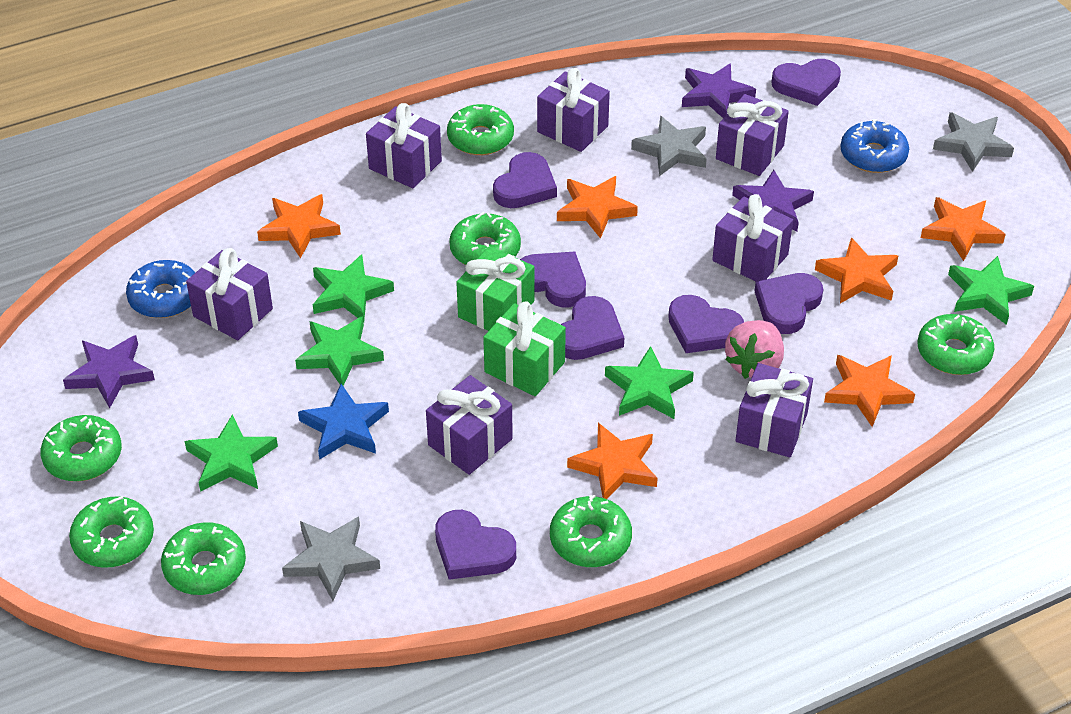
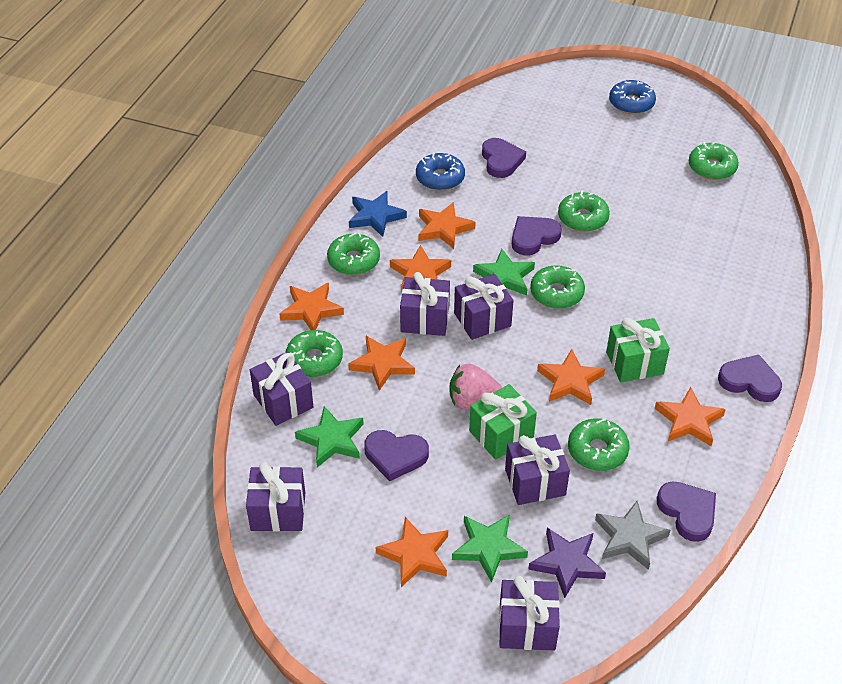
green donut: [40,415,122,481] [69,496,154,568] [161,522,246,595] [447,104,514,155] [449,211,521,265] [550,495,632,567] [918,314,994,375] = 7 -> [286,330,343,377] [327,232,380,275] [530,265,585,309] [558,191,610,232] [568,418,630,471] [689,142,739,180] = 6
green star: [184,415,278,492] [295,316,384,386] [313,254,394,323] [605,346,694,419] [948,256,1034,325] = 5 -> [295,406,364,467] [452,514,528,583] [473,249,535,295] = 3
grey star: [282,517,380,601] [631,116,707,176] [933,112,1014,172] = 3 -> [595,501,671,570] = 1
orange star: [257,194,341,258] [557,176,638,239] [567,423,658,499] [815,237,898,304] [824,355,915,427] [921,197,1006,261] = 6 -> [279,282,344,330] [348,336,415,391] [376,517,448,587] [390,245,451,293] [419,202,476,249] [537,349,605,405] [655,387,726,446] = 7
purple gift: [186,248,273,340] [366,103,442,188] [426,375,513,475] [537,68,610,152] [712,194,793,282] [716,94,789,176] [735,363,813,457] = 7 -> [246,462,305,532] [250,352,314,426] [400,272,450,336] [454,274,513,340] [499,576,560,650] [505,435,570,505] = 6
purple heart: [435,510,516,580] [493,152,557,208] [520,252,586,307] [561,296,624,360] [668,295,744,353] [755,273,823,334] [772,59,841,106] = 7 -> [364,430,429,482] [482,138,526,178] [512,216,562,255] [657,482,716,542] [718,355,782,402] = 5
purple star: [63,335,155,408] [682,63,756,118] [732,170,814,232] = 3 -> [528,528,606,598] = 1

